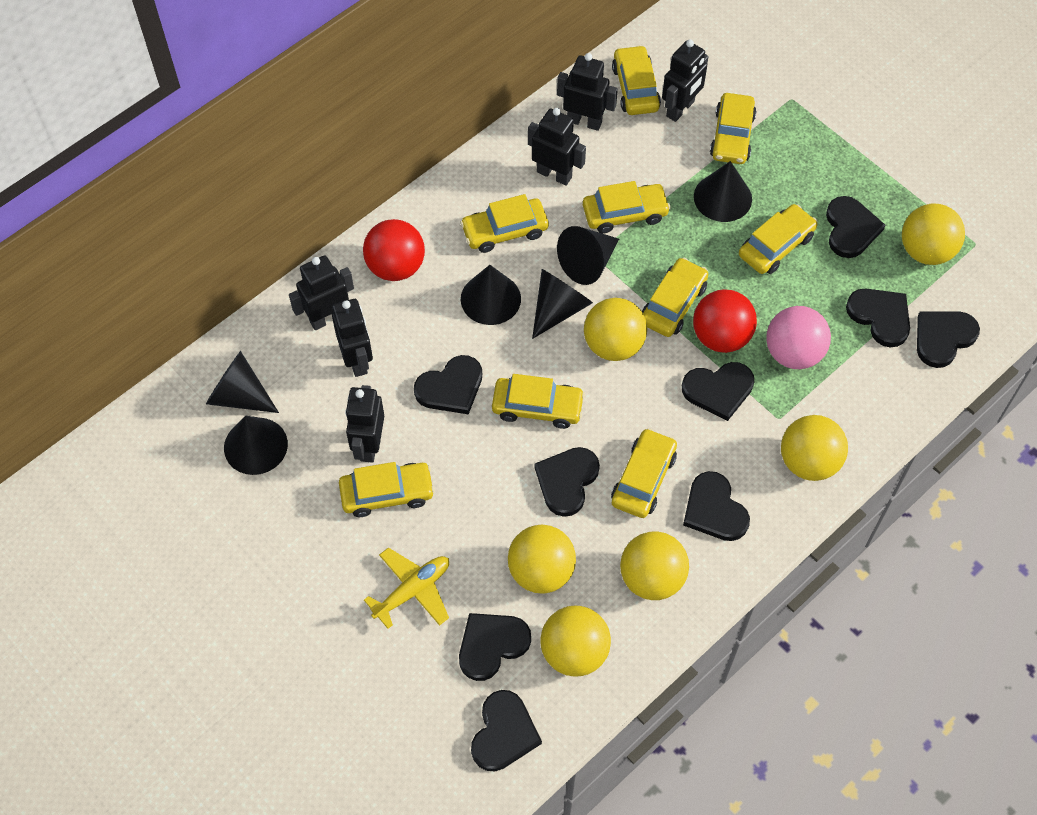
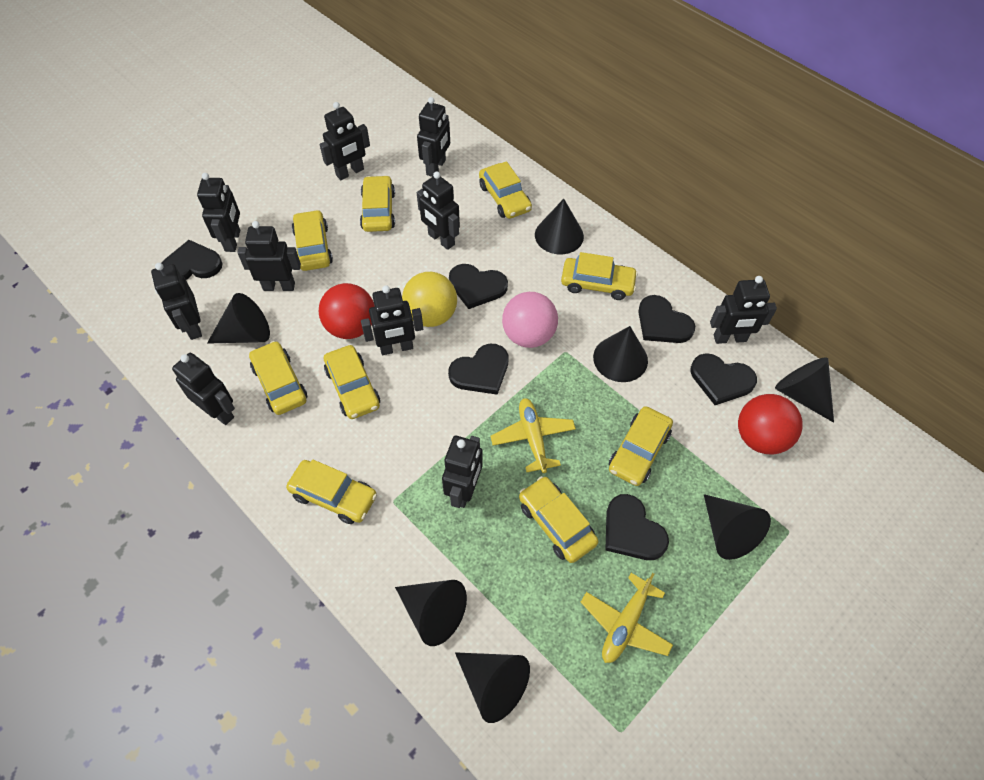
black cone: [206,351,279,413] [224,416,288,475] [461,265,521,325] [532,269,593,339] [557,226,619,285] [694,161,752,222] = 6 -> [207,293,270,344] [395,580,467,646] [455,652,530,723] [535,199,584,254] [593,326,648,382] [704,494,771,560] [775,358,834,423] = 7
black heart: [414,355,482,414] [459,613,531,681] [471,690,542,771] [534,447,600,517] [682,362,754,421] [683,471,750,541] [826,196,885,258] [846,289,910,347] [917,312,980,368] = 9 -> [162,240,223,280] [448,344,509,395] [449,264,508,309] [605,494,669,560] [638,295,695,343] [691,353,757,405] = 6
black robot: [289,255,354,330] [332,299,373,377] [345,385,384,463] [528,108,586,186] [557,53,618,131] [662,39,709,122] = 6 -> [151,263,202,340] [172,353,235,425] [197,173,240,252] [237,221,301,291] [320,102,370,180] [361,285,423,355] [417,97,450,177] [417,171,460,250] [442,436,483,508] [710,276,777,344] = 10
yellow ball: [508,525,576,594] [540,606,611,677] [584,298,647,361] [620,531,689,600] [781,415,848,481] [902,204,965,265] = 6 -> [402,272,457,327] = 1
yellow plane: [364,548,449,629] = 1 -> [490,398,576,473] [581,573,673,663] = 2

